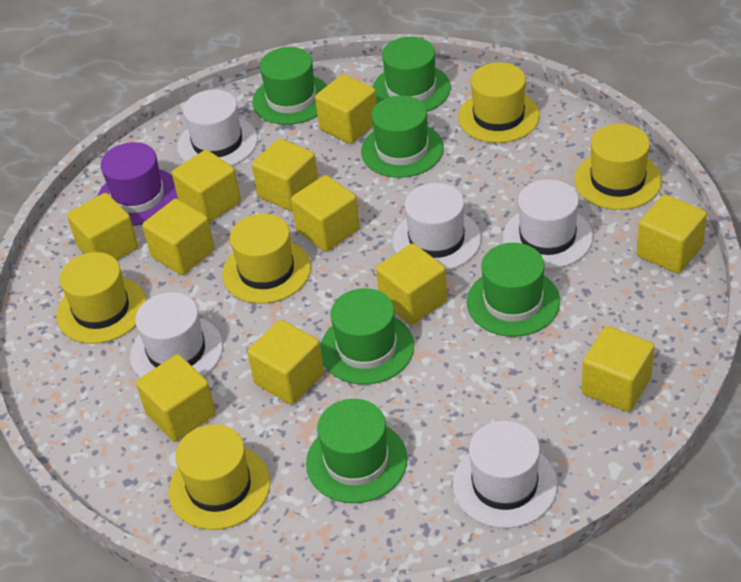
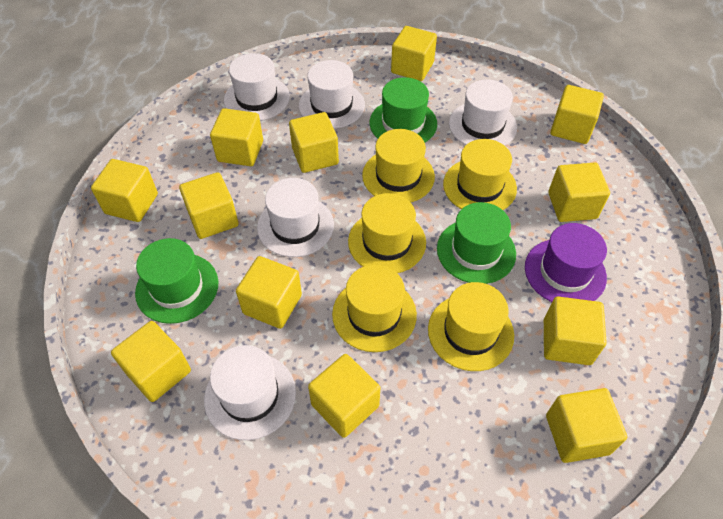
green hat: [252,47,327,125] [306,399,407,503] [320,288,414,385] [361,95,444,178] [372,37,451,112] [467,243,560,337] = 6 -> [135,238,218,324] [370,77,437,143] [437,202,516,284] = 3
yellow cube: [67,193,138,260] [136,354,216,442] [142,199,215,275] [172,150,241,223] [247,320,324,405] [252,138,318,211] [291,175,360,252] [315,74,377,144] [376,243,447,325] [581,326,655,412] [637,194,707,274] = 11 -> [91,159,158,222] [111,321,191,402] [179,172,238,239] [210,108,263,166] [236,256,302,329] [289,112,339,173] [308,354,380,438] [391,26,437,81] [544,297,607,365] [546,388,627,463] [548,163,610,222] [550,85,604,144] = 12

